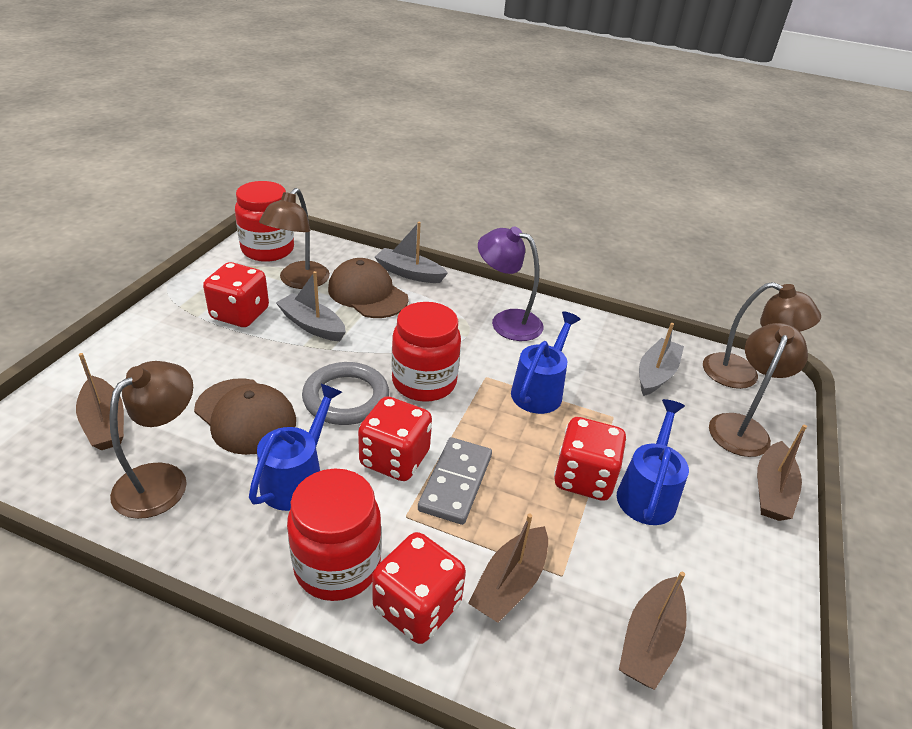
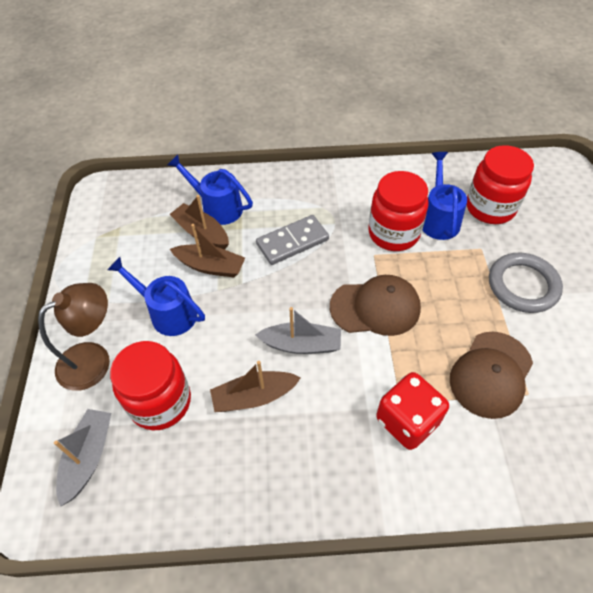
brown boat: [76,353,124,450] [468,514,548,623] [619,572,687,690] [757,425,807,521] = 4 -> [169,195,229,249] [170,224,245,278] [210,361,301,412] = 3
brown lamp: [109,361,193,519] [259,188,330,289] [703,282,821,389] [709,323,808,457] = 4 -> [38,283,110,391] = 1
grey boat: [276,271,346,341] [375,222,448,283] [639,323,684,396] = 3 -> [54,409,111,507] [255,307,341,354] = 2
purple lamp: [478,227,543,341] = 1 -> none = 0
red dice: [203,262,269,327] [358,396,432,481] [372,532,466,644] [554,417,627,501] = 4 -> [376,372,449,450] = 1

